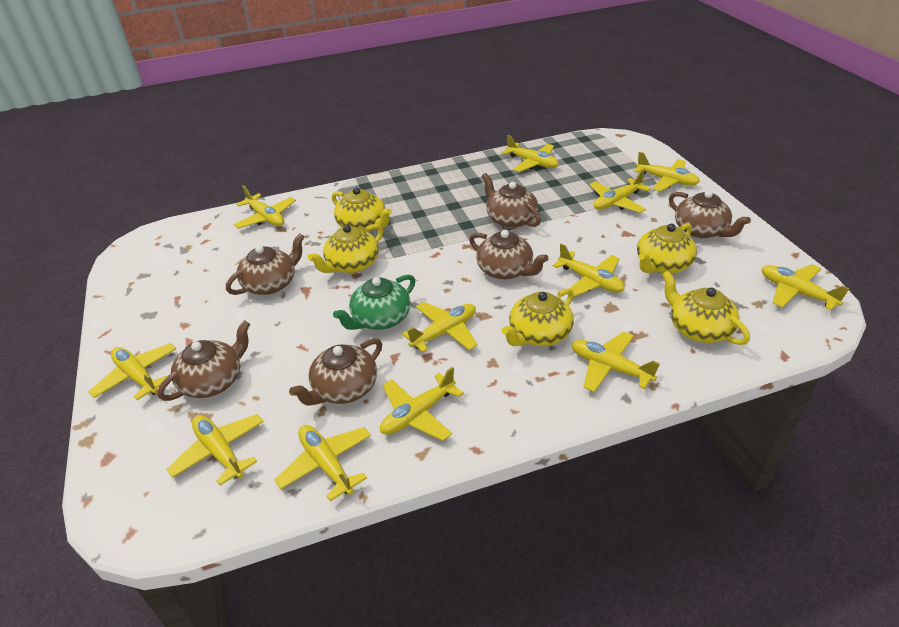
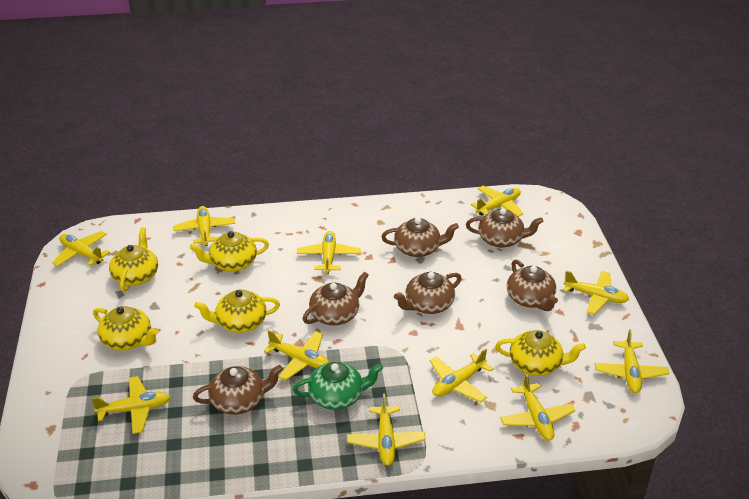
yellow plane: [88,343,176,400] [166,414,264,486] [233,185,296,229] [275,425,371,501] [380,367,464,441] [402,302,478,353] [502,135,559,172] [552,243,625,297] [572,332,660,392] [589,170,651,213] [634,152,700,191] [762,264,850,310] = 12 -> [52,231,110,267] [91,376,170,434] [173,206,235,246] [264,330,329,380] [297,231,361,274] [347,394,426,466] [430,348,494,403] [471,186,524,217] [500,373,575,441] [563,271,629,315] [595,329,670,393] = 11

